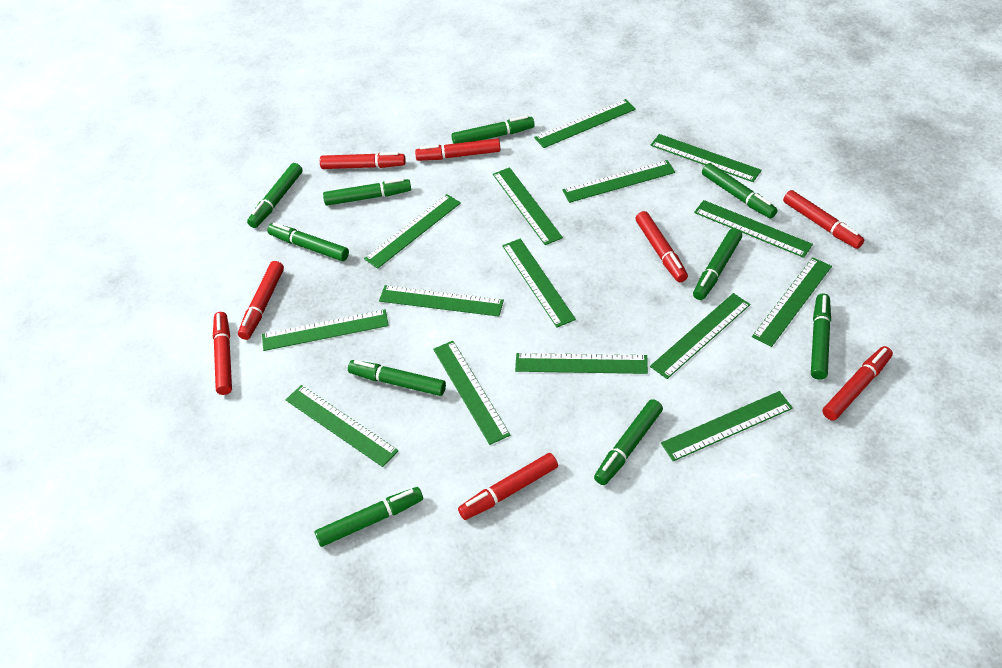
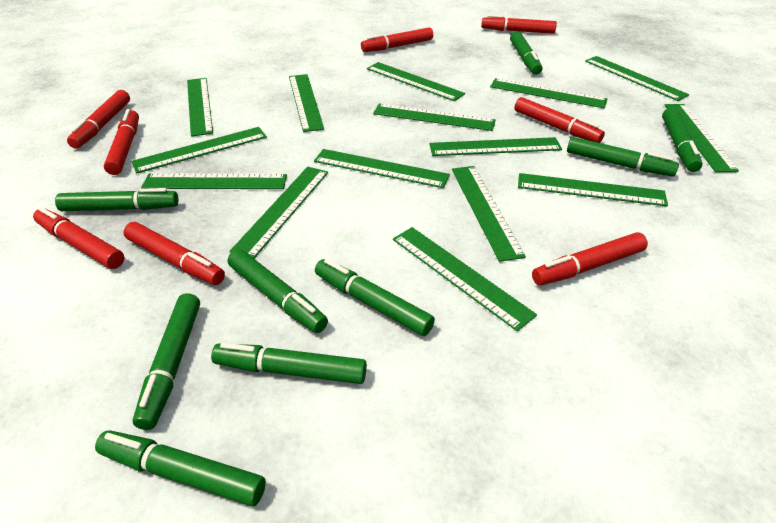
green marker: [247,163,303,228] [267,223,349,261] [315,487,423,547] [323,178,411,206] [348,360,446,396] [451,115,535,144] [594,399,663,485] [693,228,742,300] [702,163,778,218] [811,294,831,380] = 10 -> [55,188,179,211] [95,430,266,507] [133,293,200,430] [211,343,367,384] [228,249,328,333] [315,259,435,336] [510,31,542,75] [567,137,679,177] [662,108,703,172] = 9

